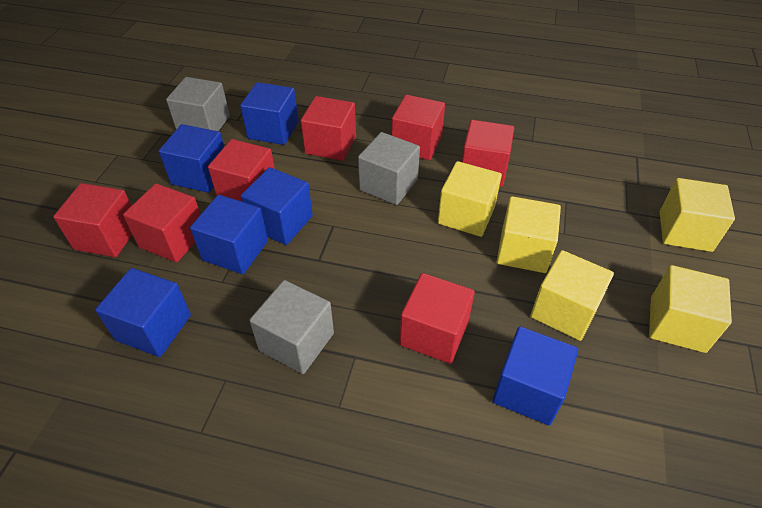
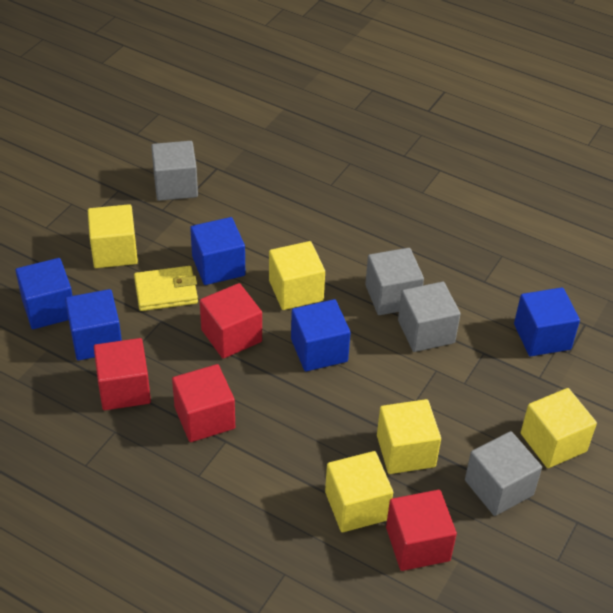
blue cube: [95,268,191,357] [159,124,224,193] [190,195,268,274] [240,82,299,145] [241,167,313,245] [492,327,578,425] = 6 -> [15,258,73,329] [65,289,122,360] [190,217,245,285] [291,299,351,372] [514,287,580,356] = 5
grey cube: [166,77,230,131] [249,280,334,374] [358,132,420,205] = 3 -> [151,141,198,201] [365,248,424,315] [398,282,460,352] [465,431,542,516] = 4
red cube: [53,183,132,257] [123,184,201,262] [208,139,275,202] [301,96,356,161] [392,95,445,160] [400,273,475,364] [462,120,514,187] = 7 -> [94,338,151,410] [172,364,235,442] [200,283,262,359] [386,490,457,571] = 4
yellow wallet: none = 0 -> [134,266,198,311] = 1

